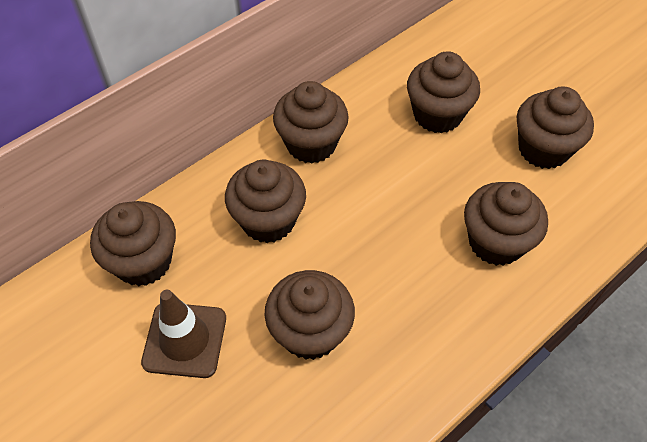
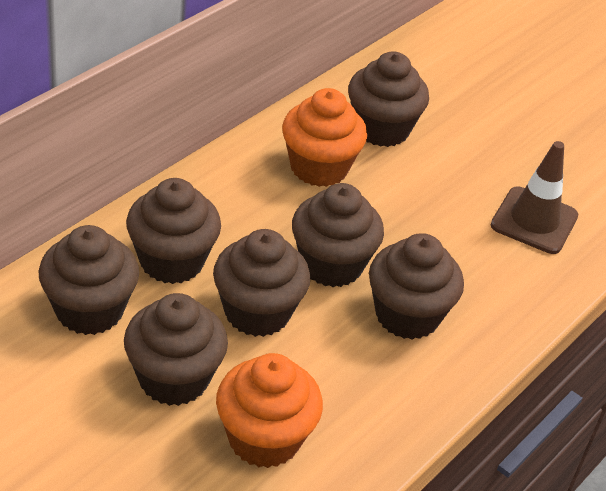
orange cupcake: none = 0 -> [216,353,323,468] [282,88,367,187] = 2

